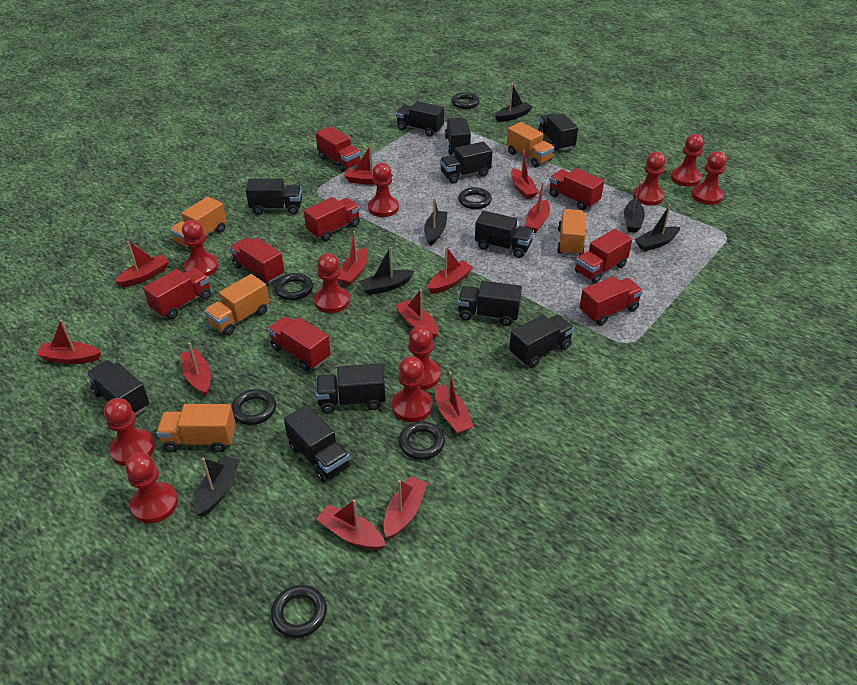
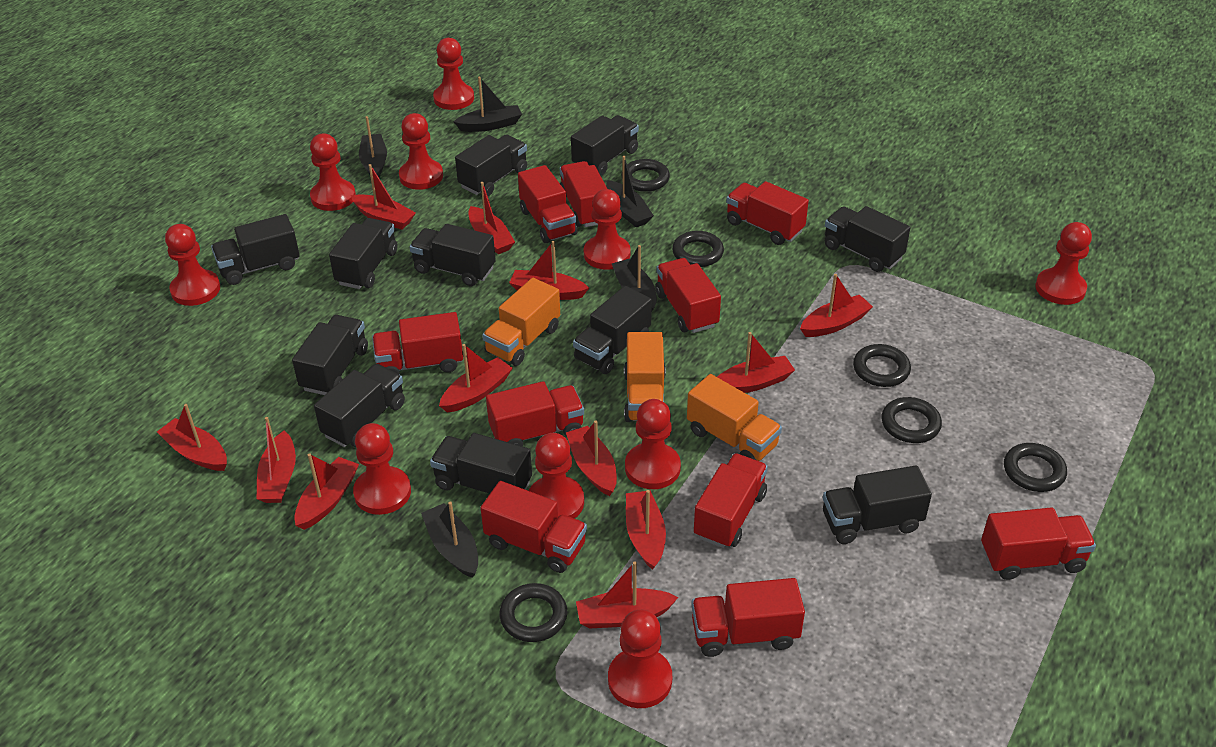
black boat: [194,455,240,517] [359,247,414,295] [424,198,447,246] [495,84,533,122] [624,181,645,233] [635,204,680,251] = 6 -> [359,116,387,177] [421,501,478,578] [453,77,522,132] [606,156,654,227] [612,245,657,312] = 5
orange truck: [157,404,236,452] [170,196,226,249] [204,274,269,335] [507,122,554,168] [557,209,585,256] = 5 -> [482,278,560,366] [624,332,666,422] [687,374,782,461] = 3
red truck: [143,268,211,319] [230,238,284,283] [268,316,331,371] [304,197,360,241] [316,126,361,172] [549,168,604,210] [575,229,632,284] [579,276,643,325] = 8 -> [372,312,463,374] [481,481,587,573] [486,381,584,447] [518,165,577,243] [560,161,607,227] [655,258,721,333] [691,578,805,657] [694,453,768,548] [726,181,809,245] [981,507,1096,580] = 10

